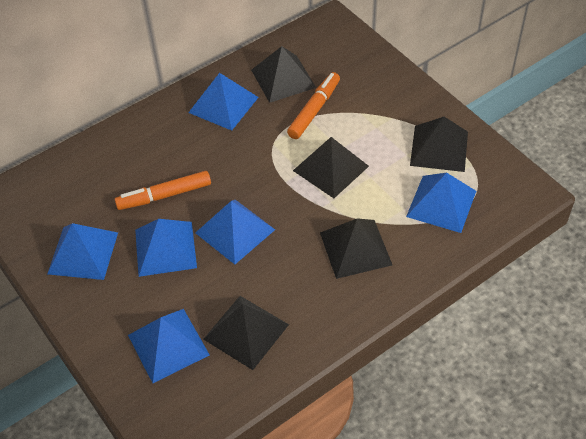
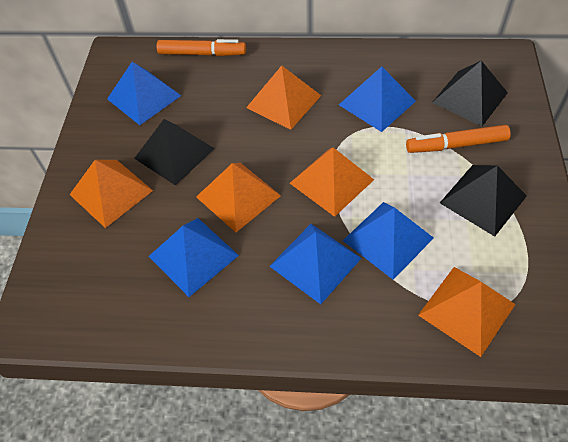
black pyramid: [203,296,289,370] [251,46,316,103] [293,137,369,198] [320,218,392,279] [410,117,468,172] = 5 -> [134,119,215,186] [432,61,508,126] [440,165,527,237] = 3
blue pyramid: [47,223,118,280] [128,309,210,383] [135,219,197,277] [188,73,259,131] [195,200,275,264] [406,173,476,233] = 6 -> [107,62,181,125] [149,218,239,297] [269,224,362,304] [339,67,416,132] [343,202,434,280] = 5
orange pyramid: none = 0 -> [70,160,153,228] [196,163,281,232] [246,66,321,130] [290,147,374,217] [418,267,515,357] = 5

